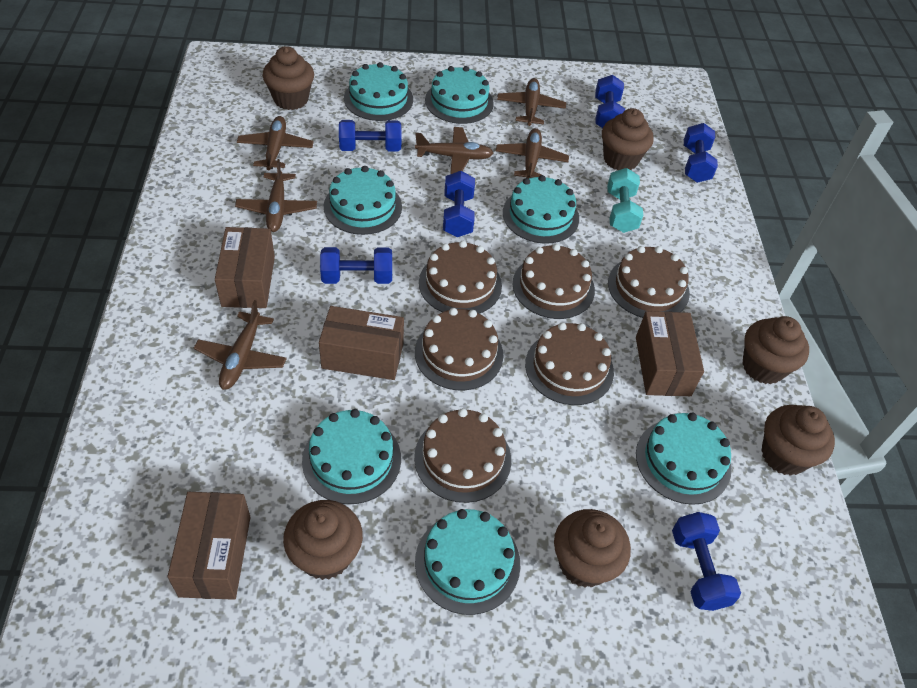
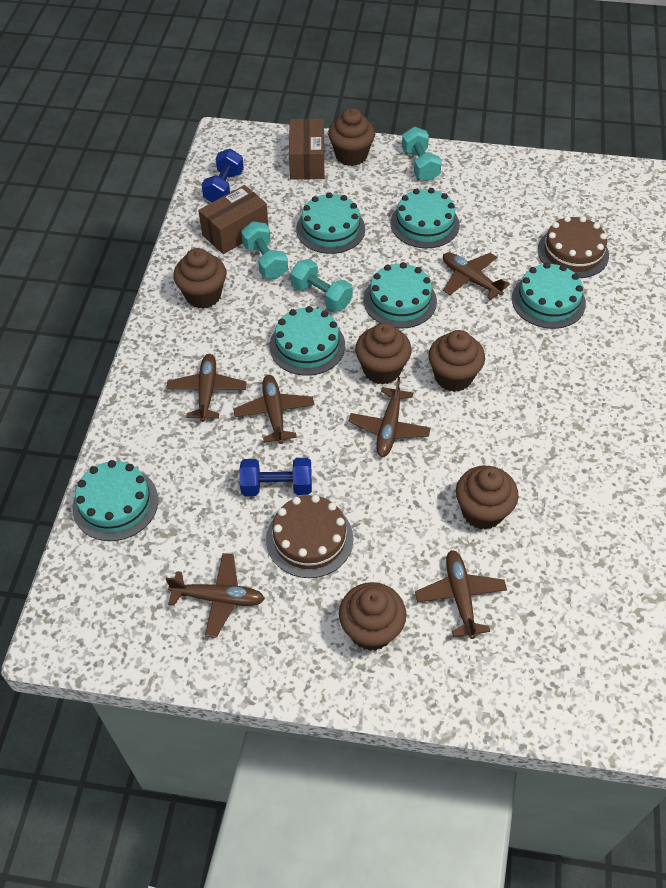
blue dumbbell: [320,247,392,284] [339,120,402,151] [443,171,475,237] [595,75,625,128] [672,512,741,611] [684,123,718,183] = 6 -> [202,149,244,202] [240,458,312,496] = 2
brown box: [167,492,251,600] [215,227,275,308] [319,306,404,380] [636,311,704,396] = 4 -> [198,185,268,254] [289,118,324,179] = 2
brown cake: [414,408,511,503] [415,308,503,390] [419,241,502,314] [512,244,595,319] [525,322,614,405] [608,246,690,318] = 6 -> [266,495,353,578] [538,216,609,278] = 2
turquoise cake: [302,409,401,504] [324,166,402,235] [344,62,413,121] [415,509,520,615] [425,66,494,124] [503,175,579,244] [636,413,732,505] = 7 -> [72,460,158,541] [270,306,345,376] [296,192,365,254] [363,262,437,328] [390,188,460,248] [512,262,586,329] = 6
turquoise dumbbell: [607,168,643,233] = 1 -> [241,221,288,279] [290,259,353,311] [402,127,442,181] = 3

